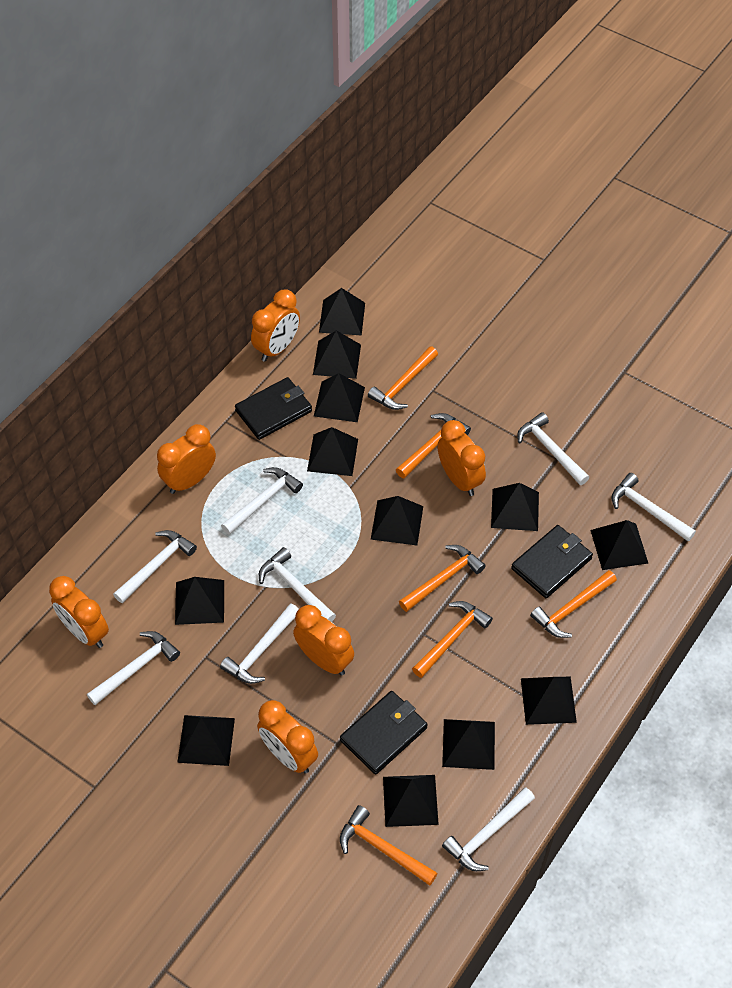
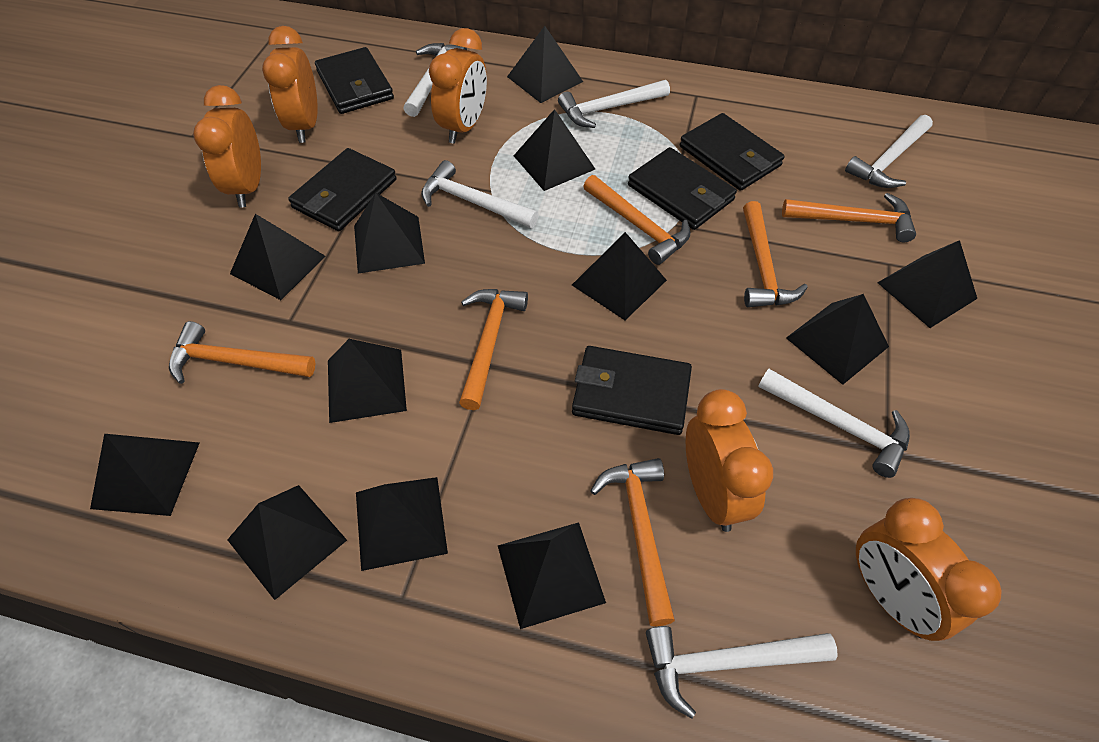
black wallet: [235,377,312,440] [340,691,428,775] [511,525,593,598] = 3 -> [288,148,396,231] [315,47,394,114] [572,346,692,435] [628,147,737,230] [680,113,785,191] = 5
orange clock: [49,576,109,648] [157,424,216,494] [251,289,300,362] [257,700,318,774] [293,605,354,676] [437,420,486,496] = 6 -> [193,85,261,208] [262,26,318,143] [429,28,487,144] [686,389,773,532] [856,498,1002,641] = 5
white hammer: [87,631,180,705] [113,530,197,603] [220,603,299,684] [221,467,303,535] [259,547,336,622] [442,787,535,871] [517,412,589,485] [611,473,696,542] = 8 -> [403,43,467,117] [421,160,539,228] [558,80,670,128] [646,626,838,719] [758,369,910,478] [845,115,933,188] = 6

